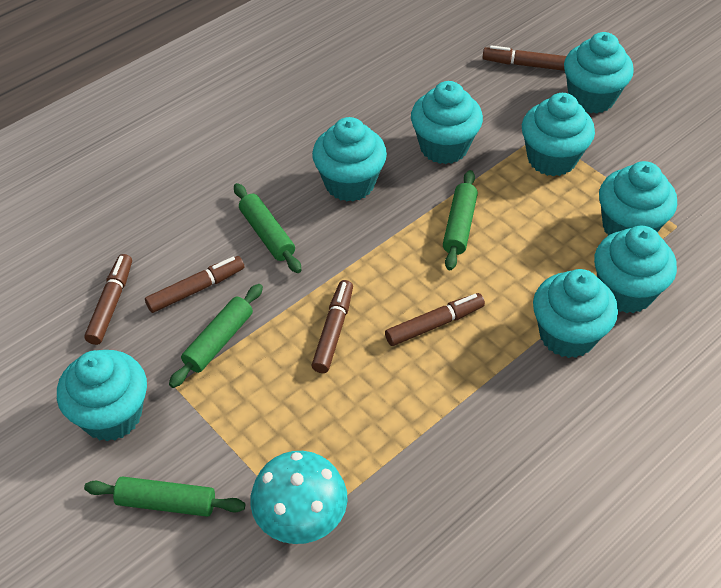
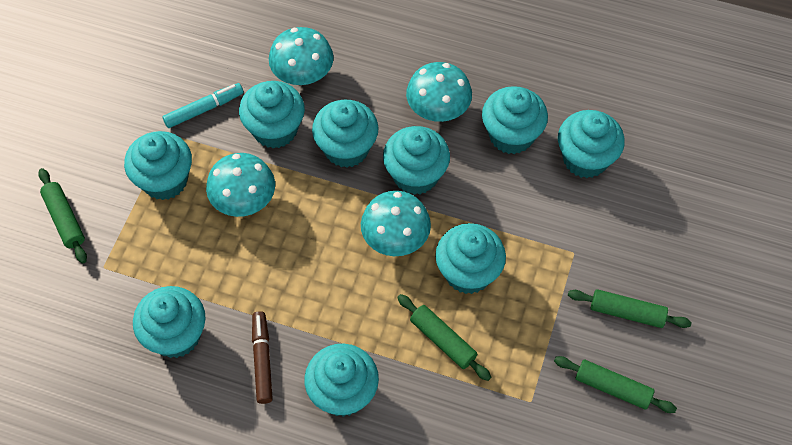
brown marker: [84,254,132,345] [145,256,244,313] [311,280,353,373] [385,293,485,346] [483,45,567,71] = 5 -> [252,311,273,404] = 1
turquoise cupcake: [57,350,147,441] [312,117,387,201] [411,81,483,164] [522,93,595,176] [533,269,618,358] [564,32,634,114] [594,226,677,313] [599,161,677,235] = 8 -> [124,131,192,200] [133,286,206,358] [239,81,305,148] [304,344,379,417] [312,100,379,168] [383,126,450,195] [435,223,506,294] [482,86,548,154] [558,110,625,178] = 9
turquoise marker: none = 0 -> [163,83,244,128] = 1
turquoise mushroom: [250,451,347,544] = 1 -> [206,153,275,217] [269,27,334,85] [361,191,431,256] [406,62,472,122] = 4

